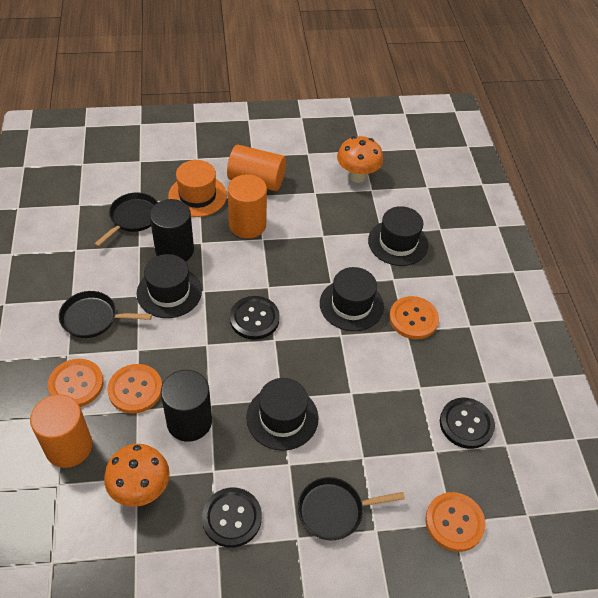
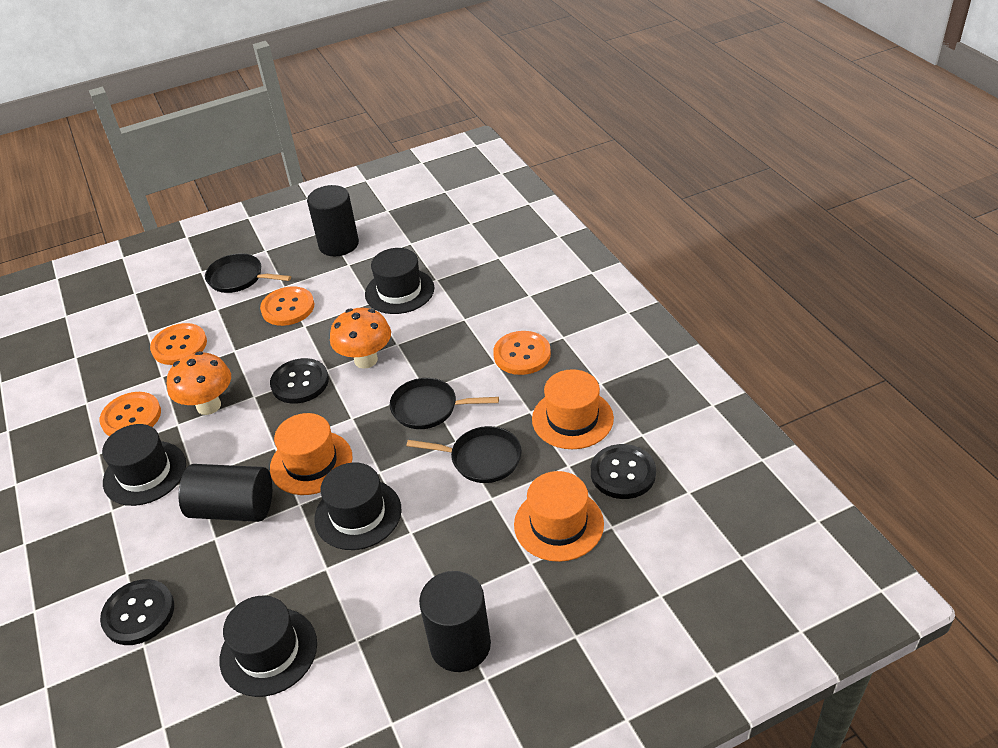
black cylinder: [150,199,194,262] [161,370,212,442] = 2 -> [179,464,272,522] [307,185,359,256] [419,571,491,672] = 3
orange cylinder: [30,394,92,468] [227,145,286,191] [228,174,267,239] = 3 -> none = 0
orange hat: [168,160,227,217] = 1 -> [270,413,353,495] [514,471,604,562] [532,369,614,449] = 3

